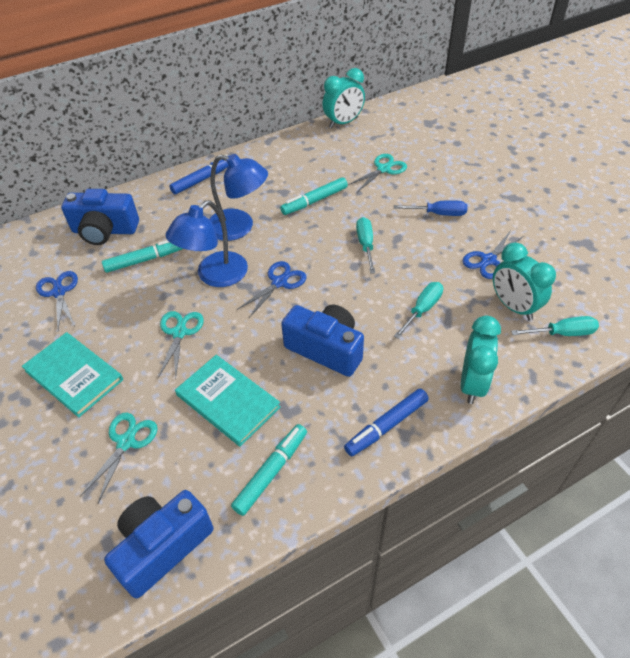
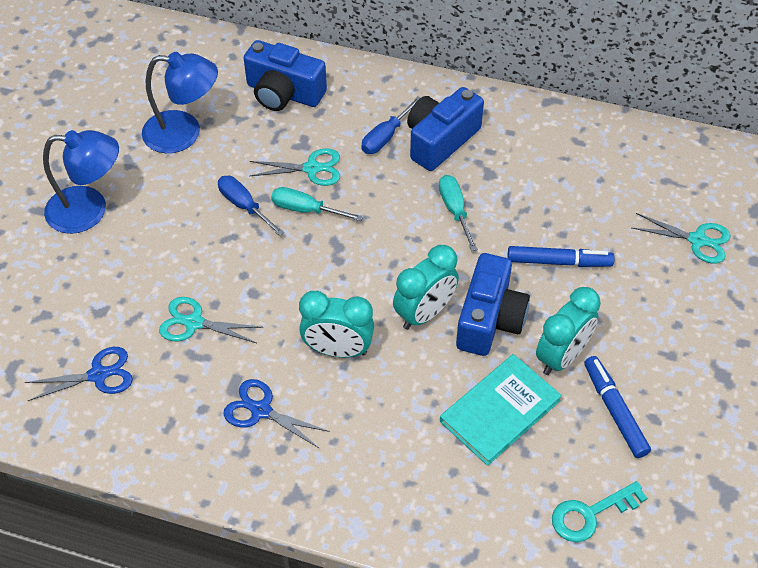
blue scissors: [36,271,78,330] [237,261,306,318] [462,231,524,279] = 3 -> [25,347,133,401] [223,379,330,448] = 2
blue screwdriver: [394,200,467,216] = 1 -> [218,176,284,236] [361,96,420,154] = 2
turquoise book: [22,332,123,417] [175,355,281,447] = 2 -> [440,354,562,466] = 1
turquoise key: none = 0 -> [552,481,647,542] = 1
turquoise marker: [102,240,183,273] [231,424,307,516] [280,177,348,215] = 3 -> none = 0
turquoise screwdriver: [356,217,375,274] [394,282,443,339] [511,316,599,336] = 3 -> [271,187,363,221] [439,175,477,251] = 2

